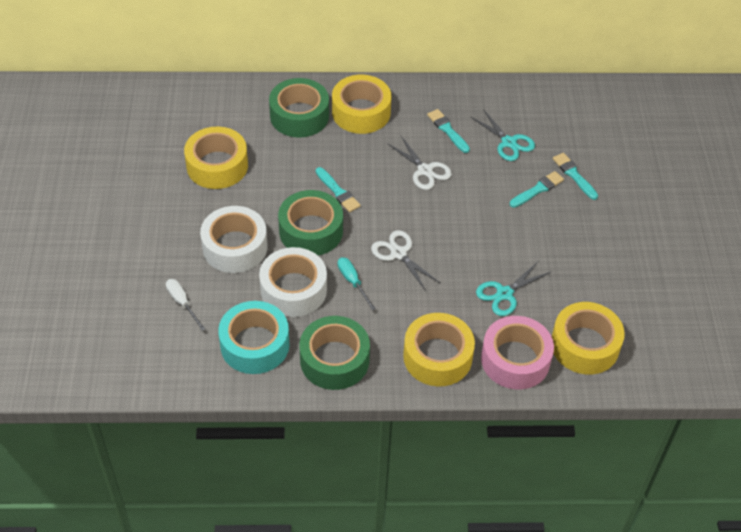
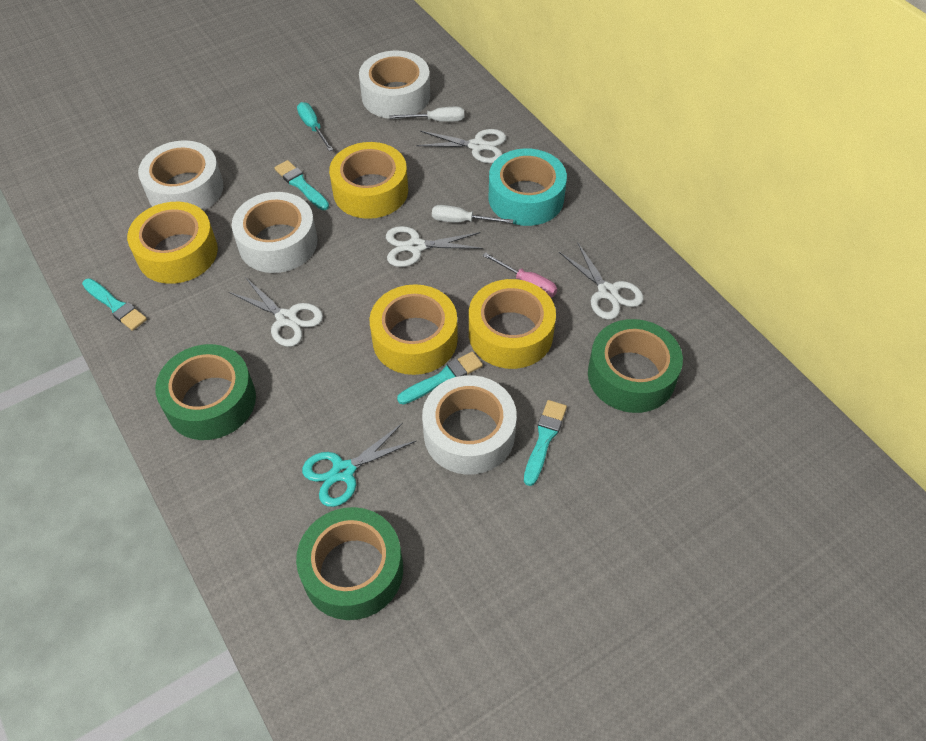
pink screwdriver: none = 0 -> [483,252,557,298] = 1
pink tape: [481,316,554,390] = 1 -> none = 0
turquoise scissors: [470,109,535,161] [476,262,551,316] = 2 -> [302,423,416,507] = 1
white scissors: [371,230,440,291] [387,136,452,190] = 2 -> [229,277,323,347] [386,226,483,267] [416,129,506,163] [559,242,644,320] = 4
white screwdriver: [166,279,205,331] = 1 -> [390,107,464,122] [432,205,513,224] = 2
white tape: [200,206,267,273] [259,247,327,317] = 2 -> [138,140,224,211] [232,192,318,273] [359,51,430,119] [422,375,517,474] = 4

